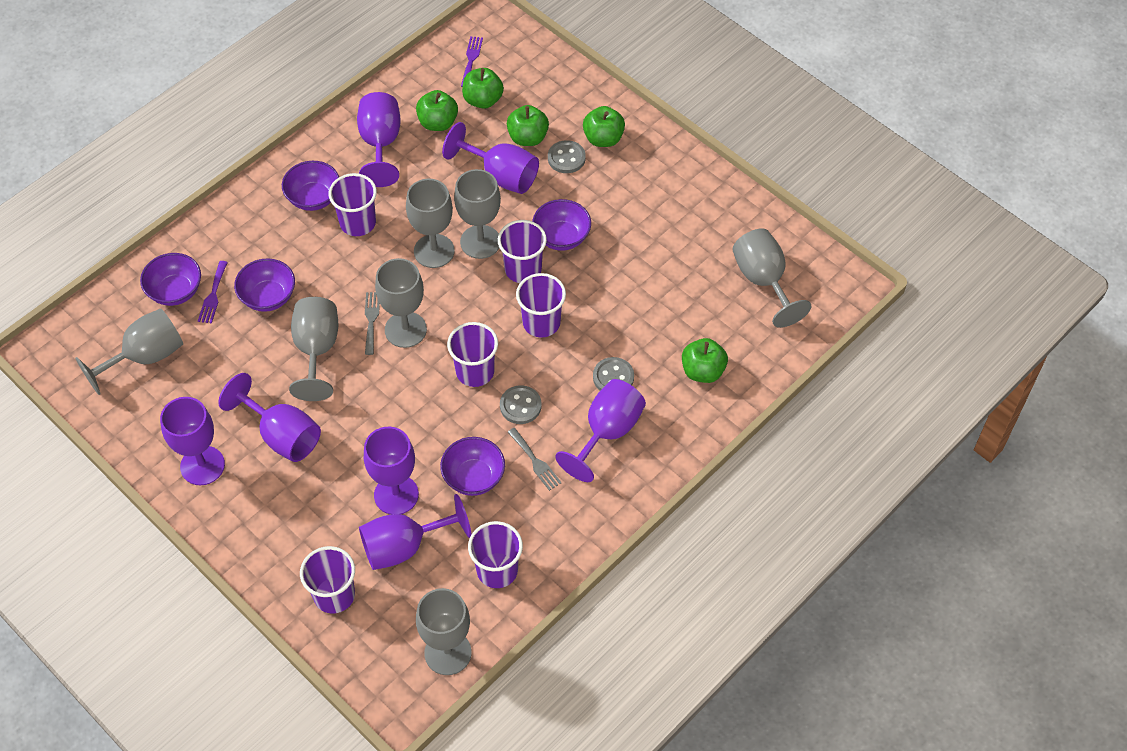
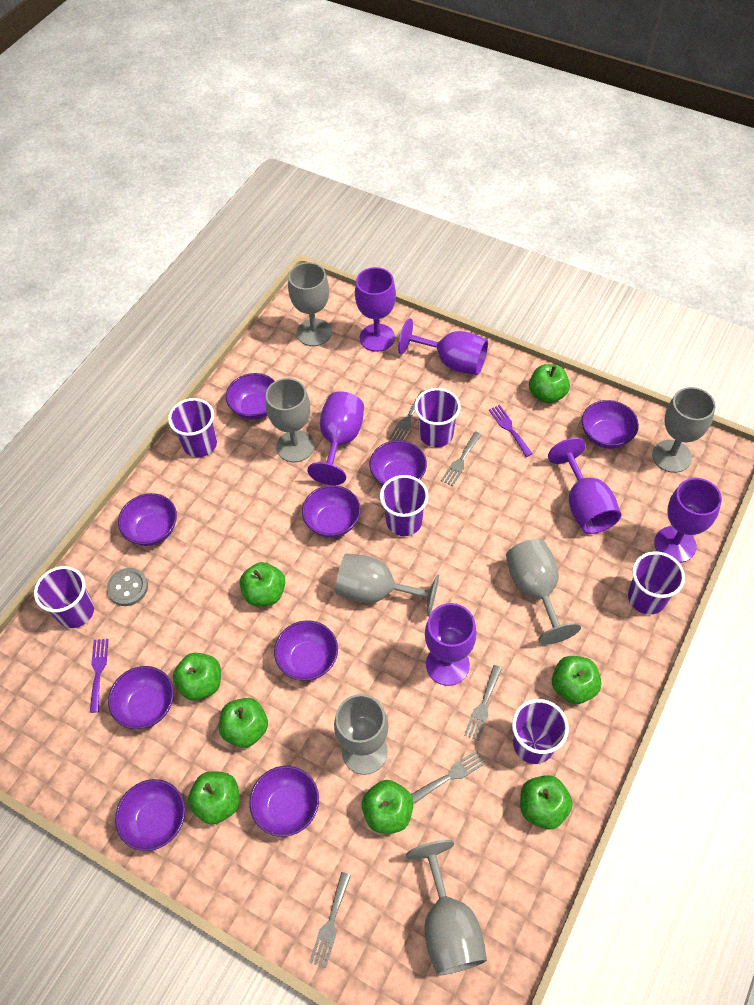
green apple: [416,90,458,131] [462,68,504,109] [507,105,549,146] [583,106,625,147] [682,338,728,383] = 5 -> [173,653,221,701] [188,771,240,825] [218,698,268,748] [240,562,285,607] [362,780,414,833] [520,775,573,829] [529,364,570,403] [552,656,601,704] = 8
grey button: [500,385,542,424] [548,140,586,173] [593,357,634,390] = 3 -> [107,568,148,606] = 1
grey fork: [365,292,380,355] [508,428,562,491] = 2 -> [309,872,351,968] [389,390,424,440] [411,750,486,804] [441,431,482,486] [464,665,502,741] = 5
purple bowl: [140,253,201,306] [234,258,295,312] [282,161,339,211] [440,437,505,496] [532,199,591,251] = 5 -> [108,666,174,729] [115,779,185,851] [118,493,177,546] [226,373,275,420] [249,766,319,837] [274,620,338,681] [302,485,361,538] [370,440,427,486] [582,400,639,449] = 9
purple goblet: [160,397,225,485] [218,373,321,462] [357,92,401,187] [359,494,472,570] [364,427,419,515] [442,122,539,194] [555,379,646,482] = 7 -> [307,392,364,485] [355,267,396,352] [398,318,488,375] [425,603,477,686] [548,437,621,534] [654,478,722,563] = 6

